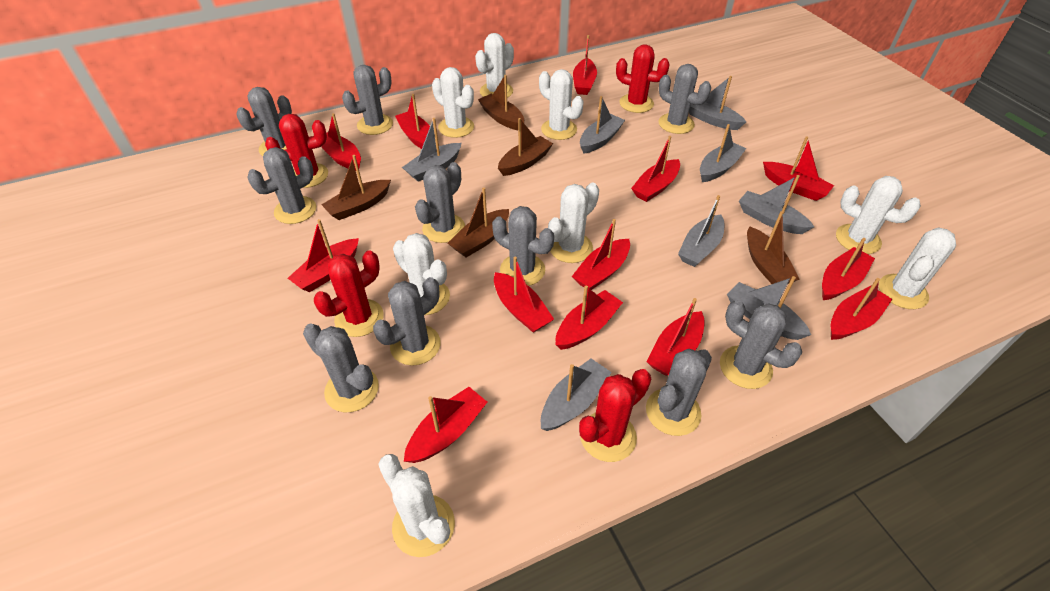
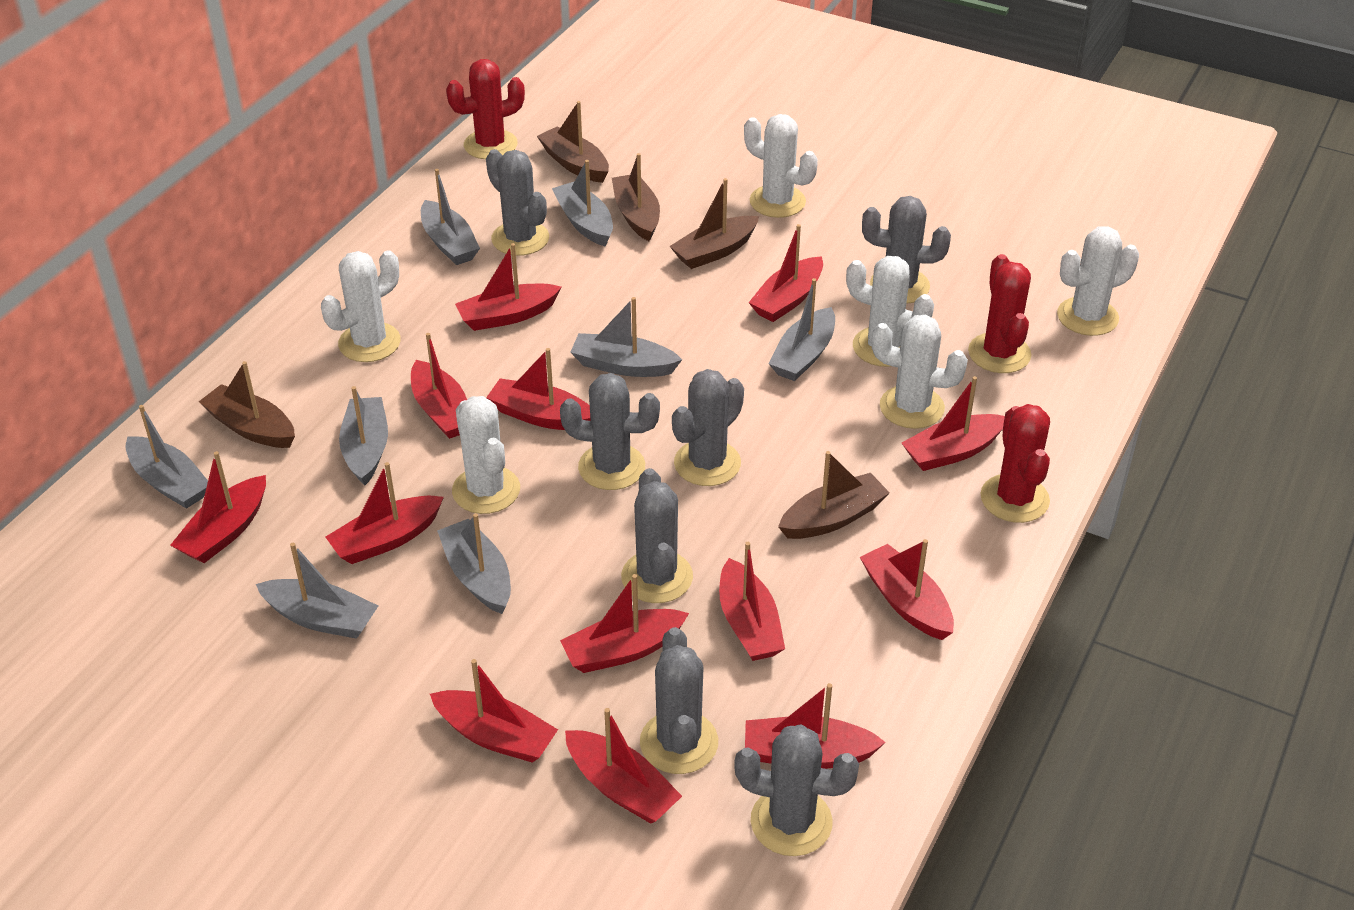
grey cactus: [237,87,292,156] [247,147,316,224] [303,323,379,412] [342,65,393,135] [373,277,441,366] [415,162,465,243] [492,206,554,286] [646,349,712,436] [659,64,711,134] [720,300,802,389] = 10 -> [486,149,549,256] [560,373,660,490] [621,468,693,603] [640,627,718,774] [672,369,744,486] [734,724,859,856] [862,196,951,304] = 7
red cactus: [265,114,328,188] [314,251,384,337] [579,369,651,462] [616,44,670,113] = 4 -> [446,59,525,159] [968,254,1032,373] [980,404,1050,523] = 3
white cactus: [378,454,455,557] [393,233,450,315] [432,67,474,138] [475,33,514,98] [539,69,584,140] [548,183,599,263] [836,176,921,254] [879,227,956,309] = 8 -> [321,250,401,362] [452,396,520,514] [744,114,818,218] [846,256,934,367] [872,315,968,429] [1057,226,1139,336] = 6

